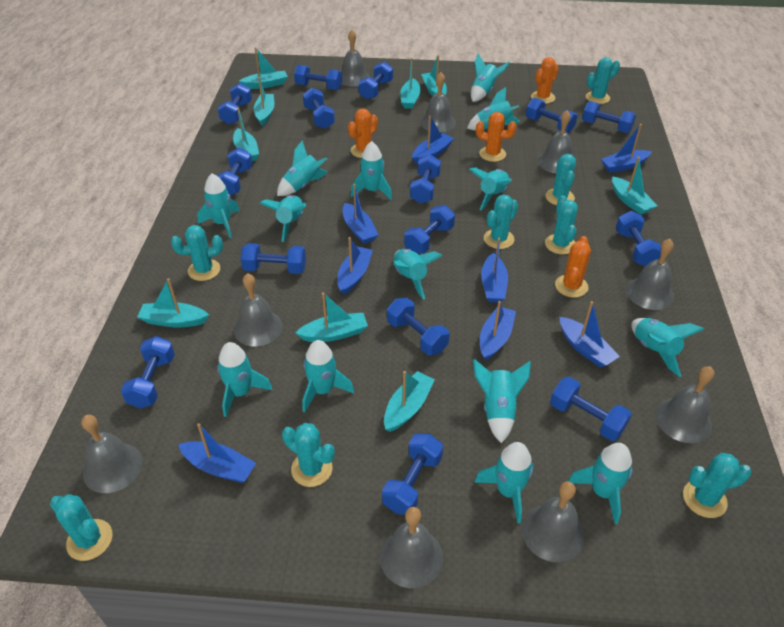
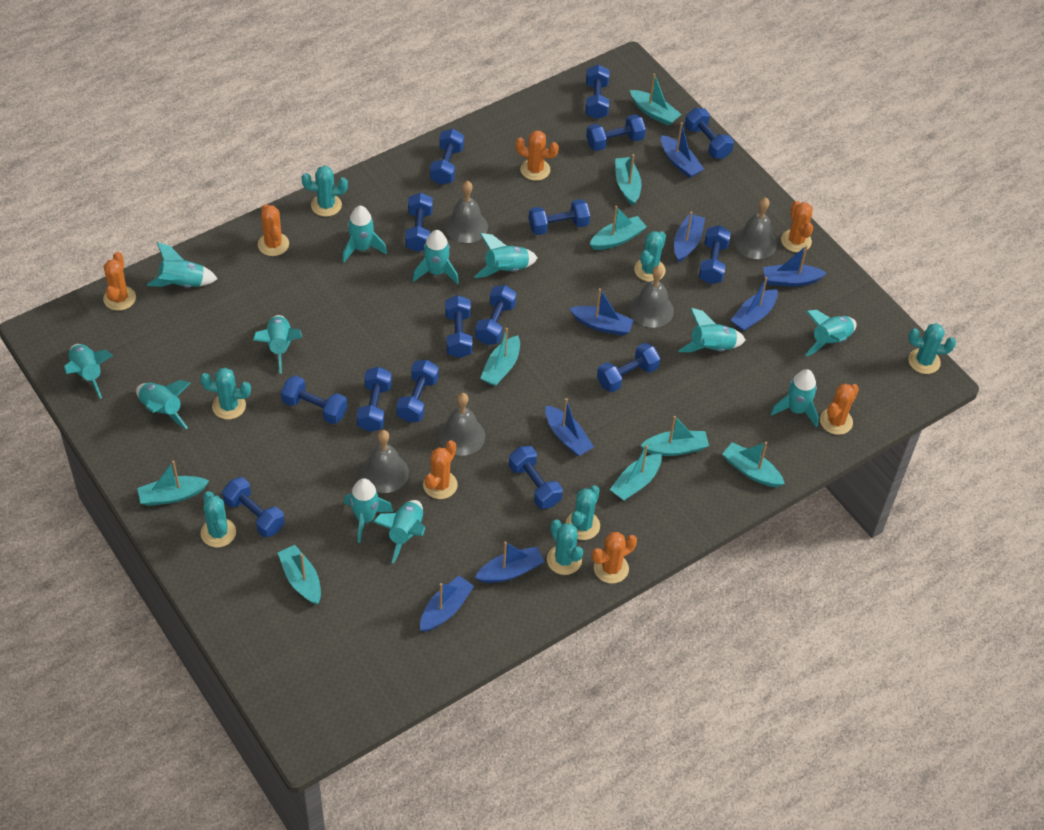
grey bell: [81,415,143,493] [234,273,283,346] [341,30,370,87] [380,507,443,588] [420,72,456,133] [522,482,584,562] [538,110,576,173] [626,239,674,310] [655,366,714,443] = 9 -> [361,430,409,493] [438,393,485,456] [445,181,488,243] [629,266,674,328] [734,197,777,259] = 5
orange cactus: [348,108,378,158] [476,112,517,162] [531,57,559,104] [555,236,591,298] = 4 -> [103,252,136,311] [258,204,289,256] [423,440,458,499] [516,131,559,181] [592,532,637,584] [781,201,813,252] [820,384,859,435] = 7
turquoise cactus: [50,494,112,561] [171,225,223,281] [282,423,335,487] [484,194,518,249] [545,195,578,254] [546,154,576,205] [586,58,620,104] [683,453,751,518] = 8 -> [200,367,251,419] [201,491,236,547] [302,166,348,217] [547,519,583,575] [566,485,600,540] [634,231,666,282] [908,323,956,374] = 7
turquoise rocket: [197,173,240,238] [217,342,272,417] [260,195,306,242] [277,140,328,196] [303,340,354,412] [351,141,392,200] [393,249,443,300] [467,87,520,130] [469,167,512,210] [471,54,510,102] [473,359,531,443] [474,442,534,524] [568,443,632,524] [631,318,704,377] = 14 -> [64,344,113,399] [136,380,191,429] [147,242,218,288] [253,315,302,373] [342,206,387,263] [344,478,393,543] [373,500,425,564] [413,230,459,284] [474,233,537,278] [678,308,746,352] [771,369,819,428] [805,310,857,357] = 12

